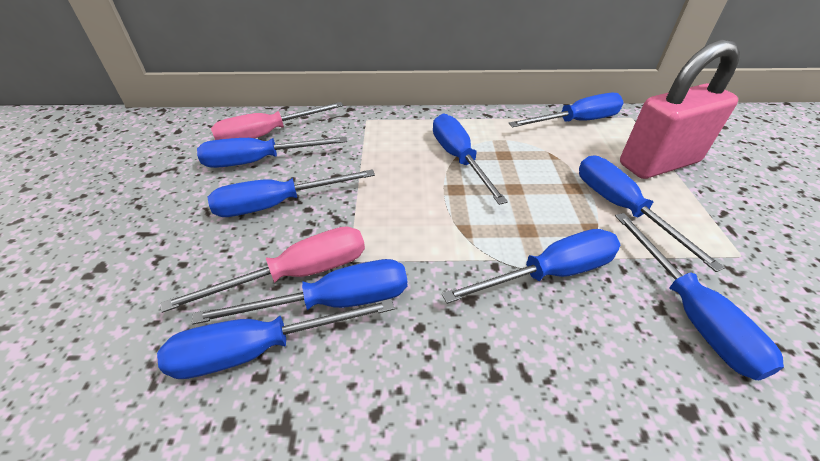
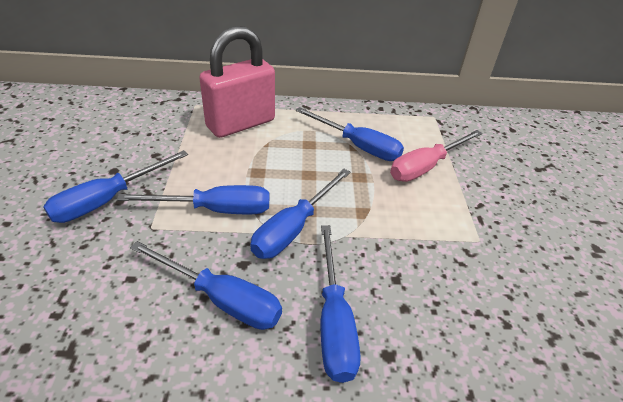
blue screwdriver: [157,299,394,379] [192,259,407,325] [197,137,347,168] [208,169,375,217] [433,114,508,205] [442,229,620,304] [509,93,624,127] [579,155,725,272] [615,213,784,380] = 9 -> [43,150,188,223] [116,185,269,215] [130,241,282,330] [250,169,350,259] [296,107,404,161] [321,225,360,383] = 6
pink screwdriver: [161,226,365,313] [211,102,343,140] = 2 -> [390,130,483,182] = 1

